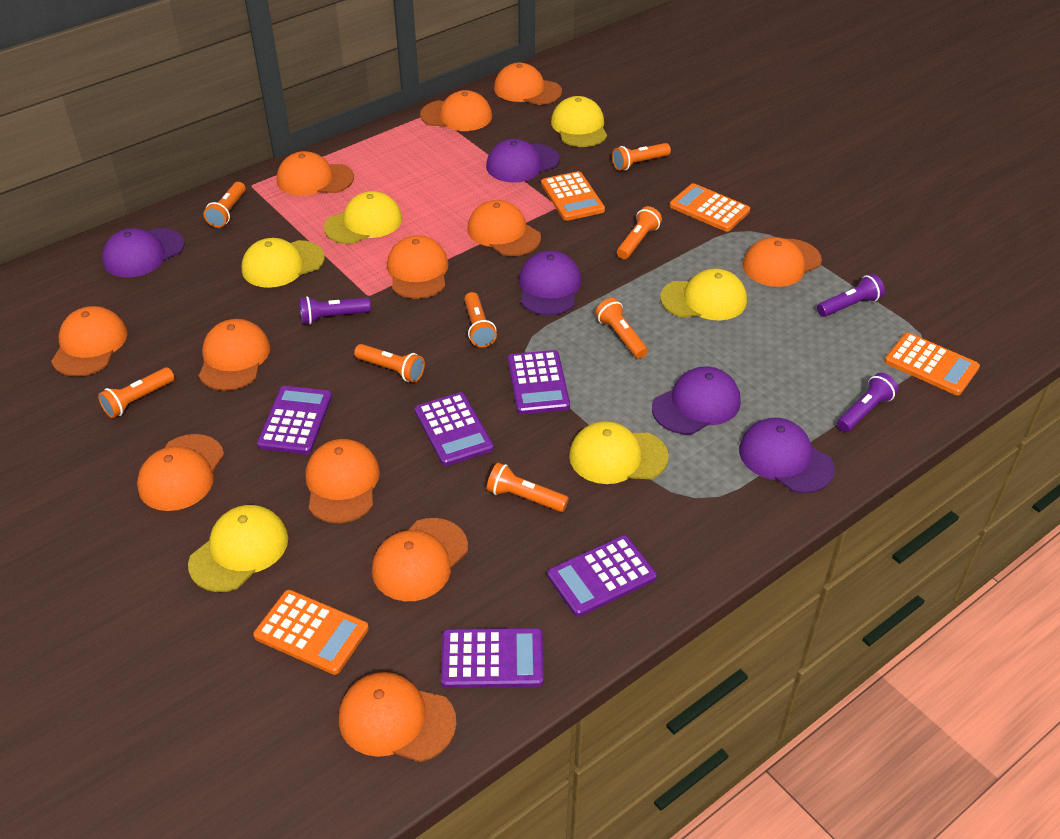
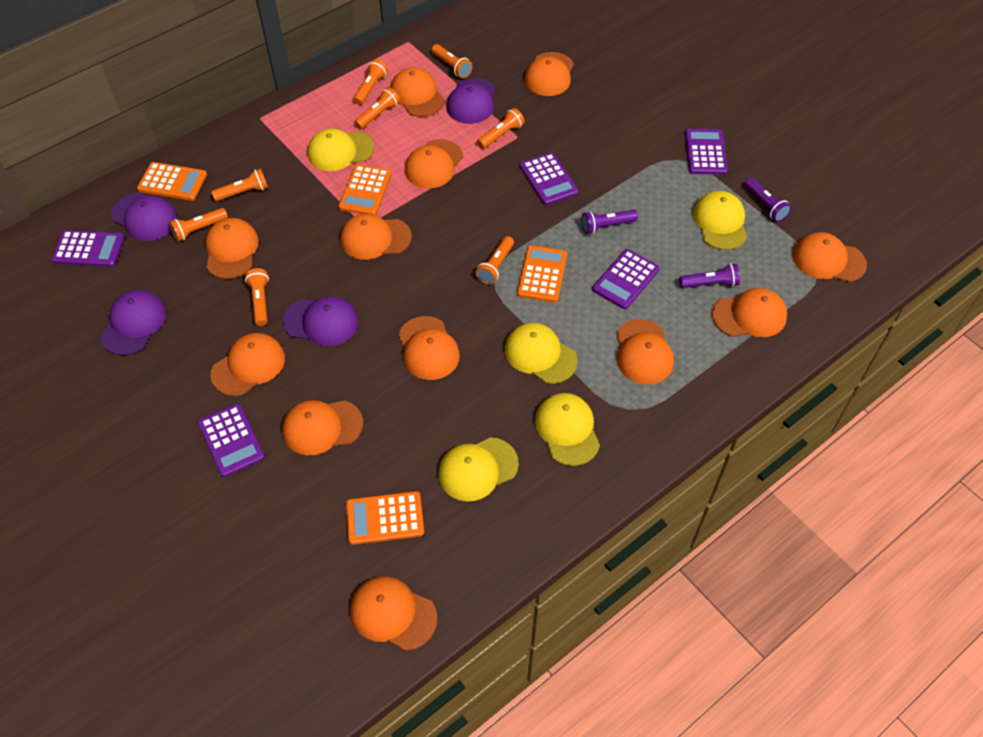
purple cap: [102,228,185,278] [486,139,560,183] [519,251,581,316] [652,366,741,434] [739,418,835,493] = 5 -> [100,290,166,355] [111,193,177,241] [283,296,358,346] [446,78,496,124] = 4
yellow cap: [188,505,288,592] [242,238,325,288] [324,191,402,244] [551,96,607,147] [569,421,669,484] [660,269,747,320] = 6 -> [308,128,374,171] [438,437,519,501] [505,323,578,384] [535,393,600,466] [693,191,747,250] = 5

